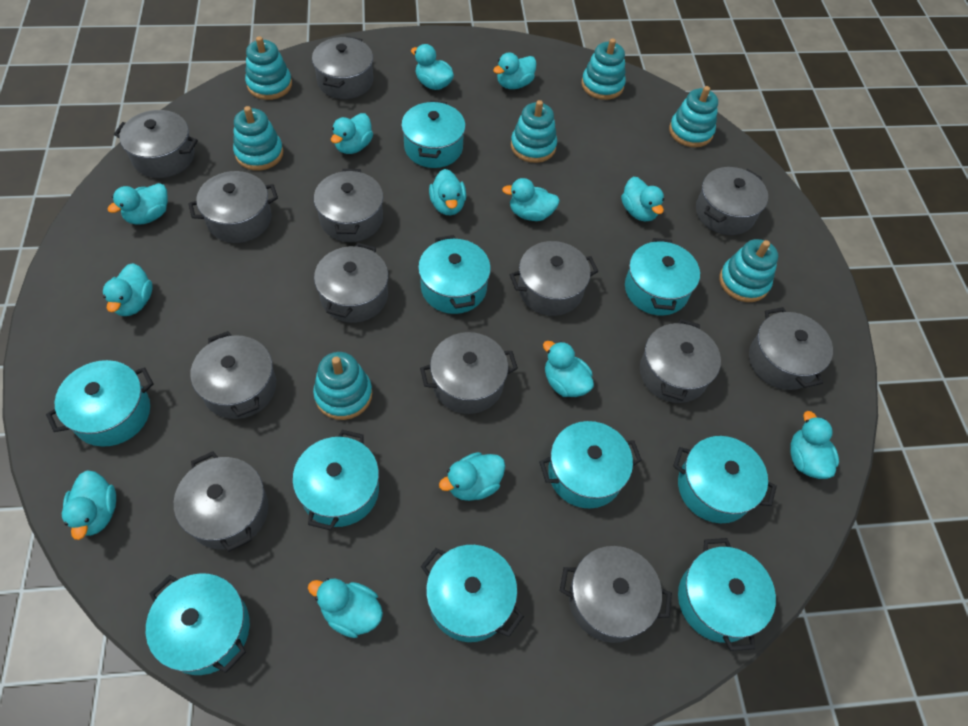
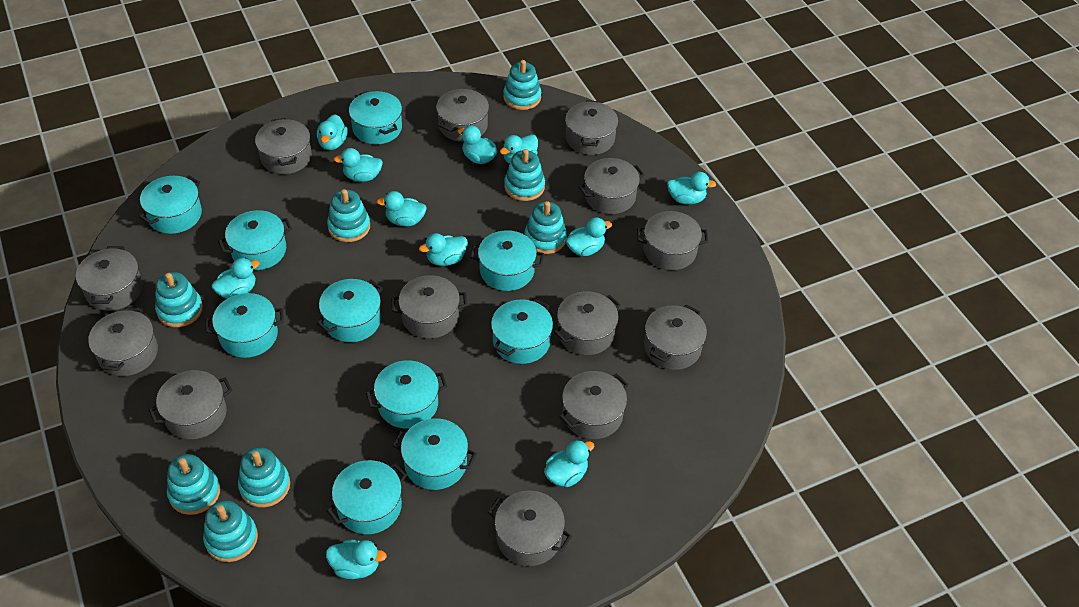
turquoise duck: [62,470,116,540] [103,263,152,316] [108,183,168,225] [308,578,383,638] [331,113,373,154] [411,44,454,90] [429,169,466,215] [439,452,505,501] [493,52,536,89] [502,178,560,221] [543,341,594,397] [621,177,664,221] [790,411,839,479] = 13 -> [211,258,260,299] [317,114,348,150] [326,540,387,579] [334,148,383,182] [377,191,427,226] [419,233,468,266] [458,126,498,164] [500,134,538,164] [544,440,594,487] [566,217,612,256] [667,172,716,205] = 11
turquoise stacking toy: [233,106,283,171] [245,36,292,100] [313,352,372,420] [511,100,557,163] [581,39,626,100] [669,86,718,147] [719,239,778,302] = 7 -> [155,272,203,327] [167,454,220,515] [203,500,258,562] [238,447,290,508] [327,189,370,242] [503,60,541,110] [504,149,545,201] [525,201,567,254] = 8

